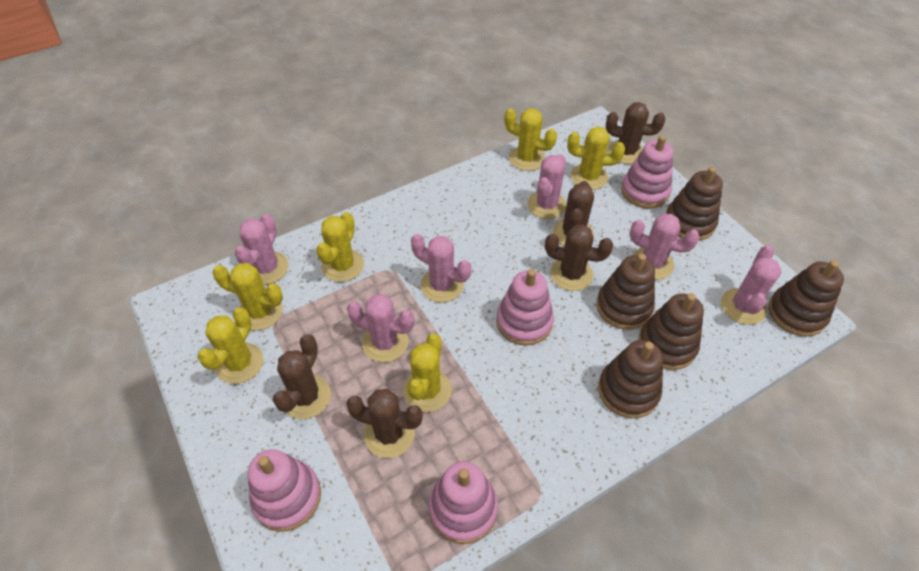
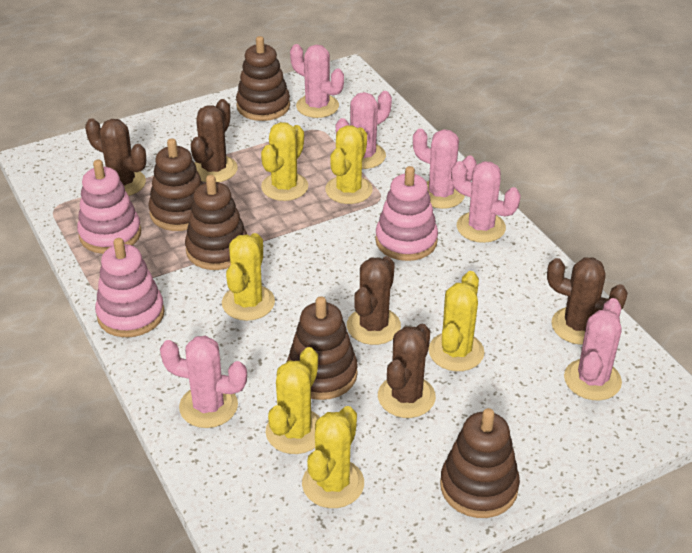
pink stacking toy: [248,449,321,532] [429,461,498,544] [496,269,554,346] [621,135,673,208] = 4 -> [77,160,141,254] [95,238,165,337] [375,166,438,261] = 3

